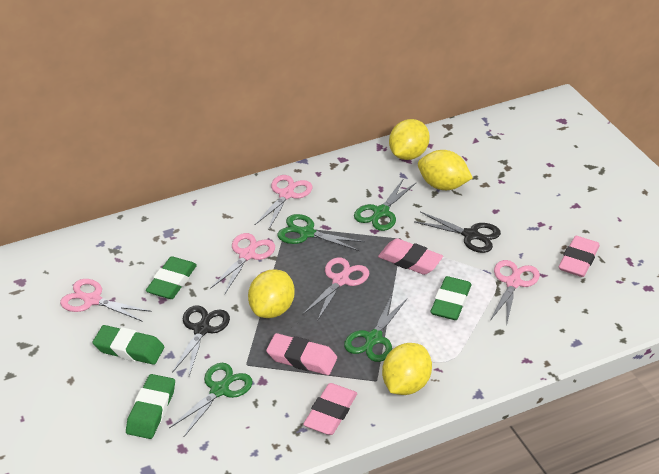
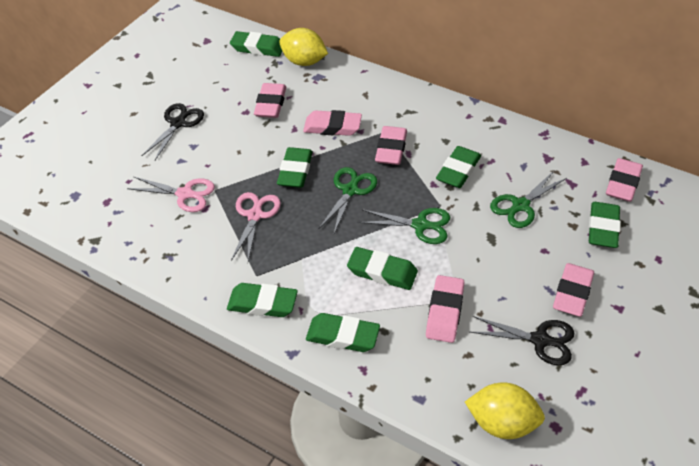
green eraser: [93,325,164,365] [126,374,175,439] [146,256,197,299] [430,276,471,320] = 4 -> [227,283,298,317] [230,31,282,57] [277,147,313,188] [306,313,380,352] [347,247,418,290] [436,146,481,188] [589,202,621,248] = 7
green scissors: [169,363,253,437] [278,214,365,251] [344,295,407,362] [354,178,417,231] = 4 -> [318,167,377,233] [358,208,450,244] [490,171,567,228] = 3
pink eraser: [266,333,337,375] [303,383,357,435] [378,238,443,275] [559,236,600,277] = 4 -> [254,83,286,118] [303,110,362,136] [375,126,407,165] [426,275,465,343] [553,263,594,317] [606,158,643,202] = 6
pink scissors: [60,279,151,322] [210,233,275,293] [255,175,313,229] [303,257,369,321] [490,260,540,322] = 5 -> [127,177,215,212] [231,192,281,261] = 2
yellow lemon: [248,269,295,318] [382,343,432,395] [389,119,430,160] [418,150,473,190] = 4 -> [279,28,328,66] [465,383,545,439] = 2

